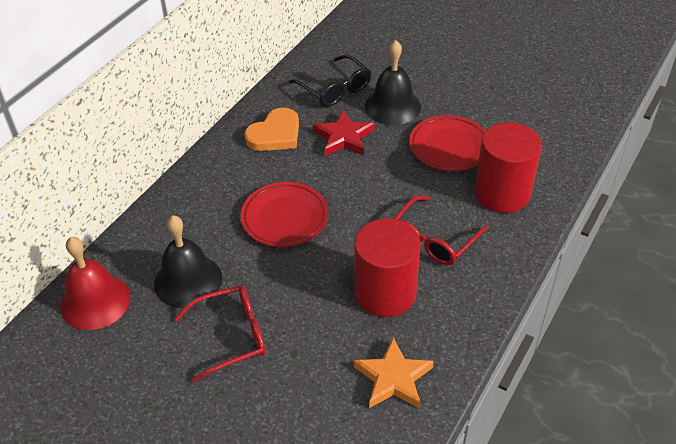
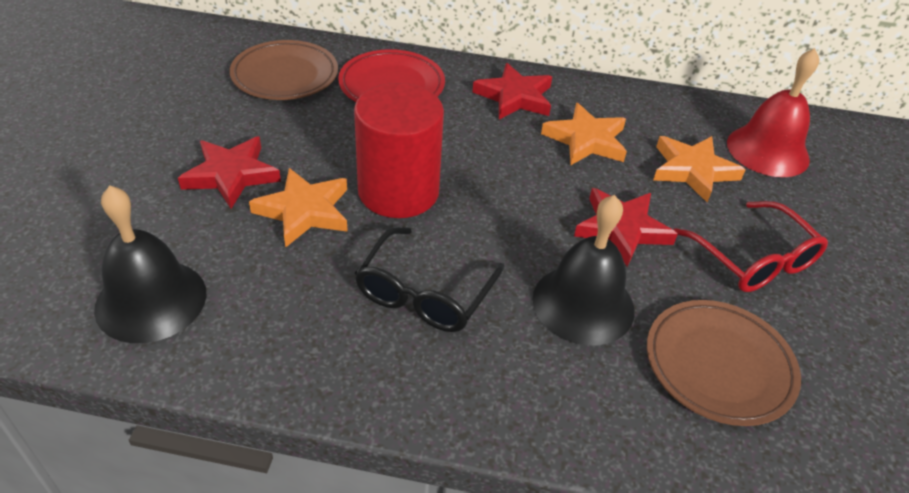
brown plate: none = 0 -> [230,40,338,100] [647,300,801,426] = 2
orange heart: [244,108,299,151] = 1 -> none = 0
orange star: [354,337,434,409] = 1 -> [249,168,348,247] [541,103,627,165] [653,136,746,202] = 3
red cylinder: [354,218,421,317] [474,122,542,213] = 2 -> [354,83,444,218] = 1
red glasses: [175,286,266,383] [394,196,488,265] = 2 -> [673,201,828,292] = 1
red plate: [240,182,328,247] [409,115,486,171] = 2 -> [338,49,445,102] = 1
red star: [313,109,375,156] = 1 -> [178,137,281,209] [472,63,552,120] [574,188,678,267] = 3

